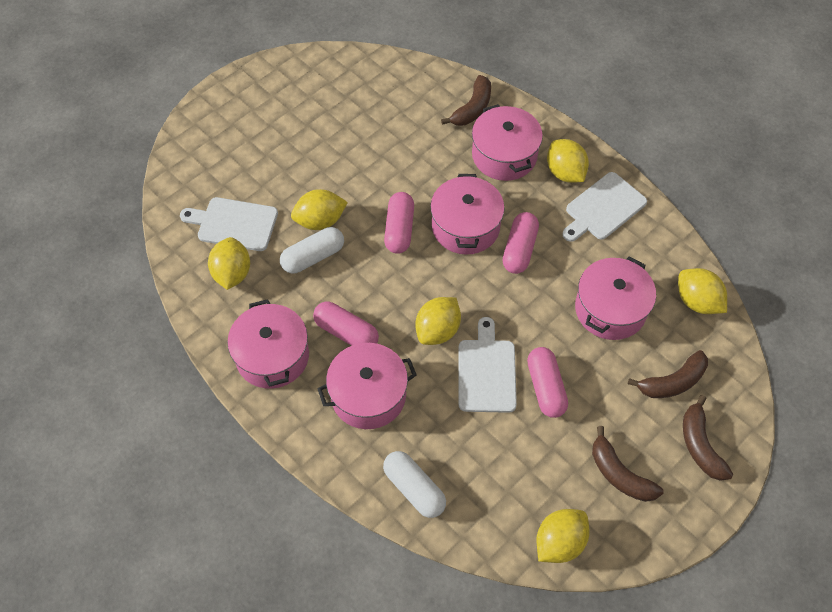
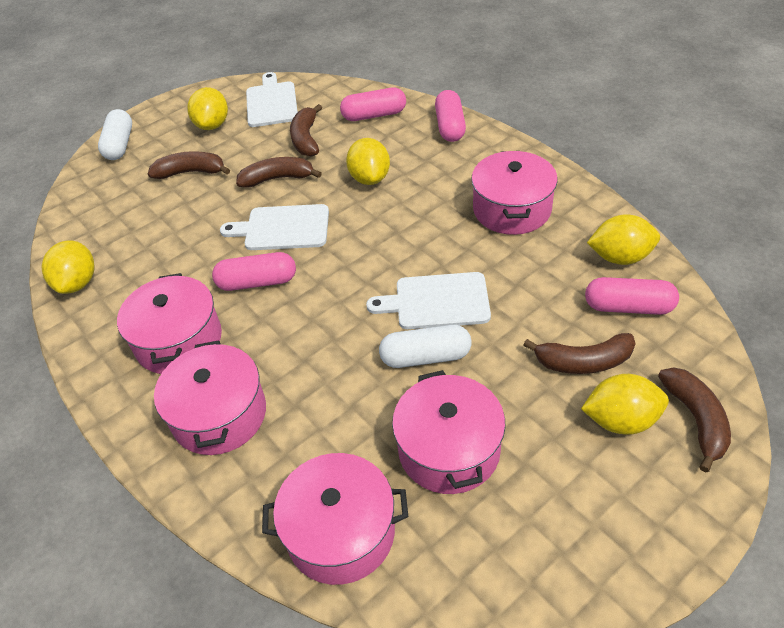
brown banana: [441,75,491,126] [592,426,664,502] [628,350,708,398] [683,395,733,481] = 4 -> [148,151,230,179] [236,157,322,188] [290,104,322,157] [524,333,636,374] [658,367,731,473] = 5
yellow lemon: [208,237,250,290] [291,189,348,230] [416,297,461,345] [536,509,590,563] [547,139,589,183] [678,268,727,314] = 6 -> [42,241,95,294] [188,87,228,130] [346,138,390,185] [581,374,669,435] [587,215,660,265] = 5

